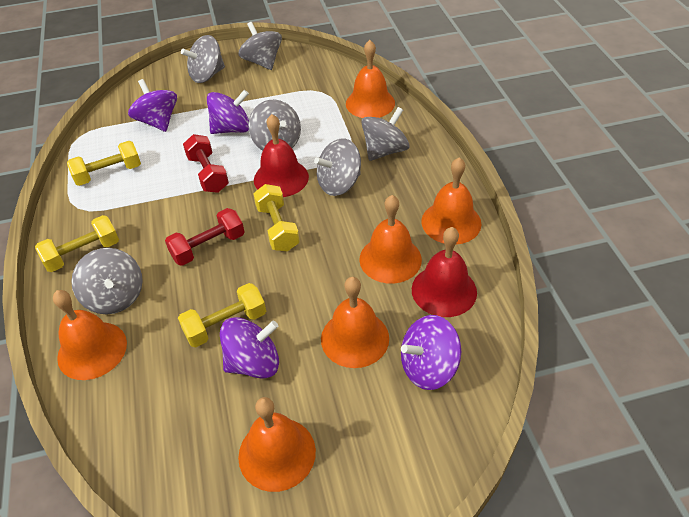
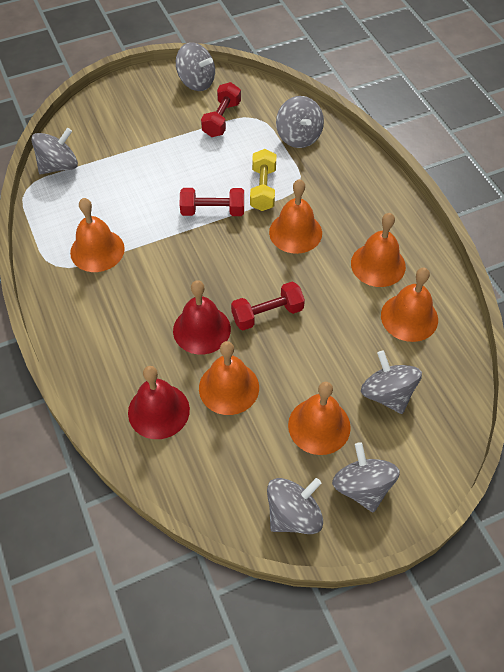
purple spinning top: [128,79,177,132] [207,90,249,134] [220,317,279,379] [401,315,461,390] = 4 -> none = 0
red dumbbell: [165,208,244,266] [183,134,229,193] = 2 -> [180,188,244,216] [201,82,241,137] [231,282,305,330] = 3
yellow dumbbell: [35,215,119,272] [67,141,141,186] [178,283,266,347] [253,184,300,251] = 4 -> [250,149,277,211] = 1

